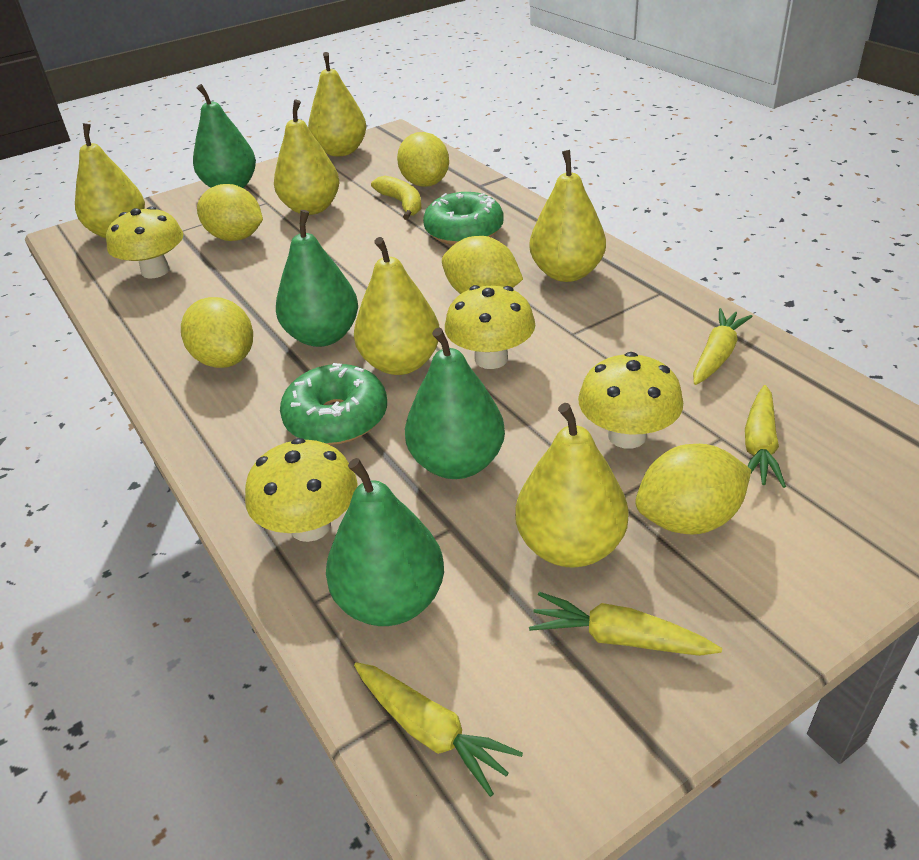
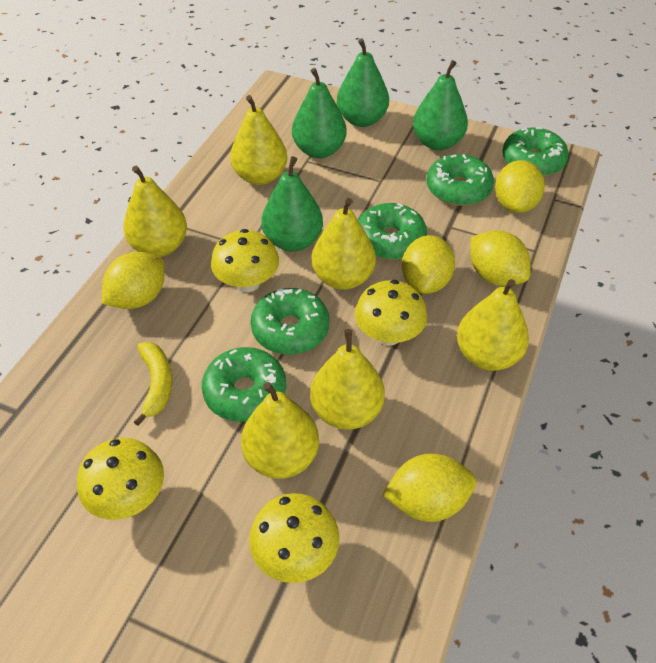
green donut: [280,363,387,445] [423,192,503,245] = 2 -> [202,347,286,422] [250,288,329,355] [358,203,427,260] [427,154,494,206] [502,127,569,176] = 5
yellow carrot: [354,662,523,797] [529,592,722,656] [693,308,753,385] [745,385,786,488] = 4 -> none = 0

